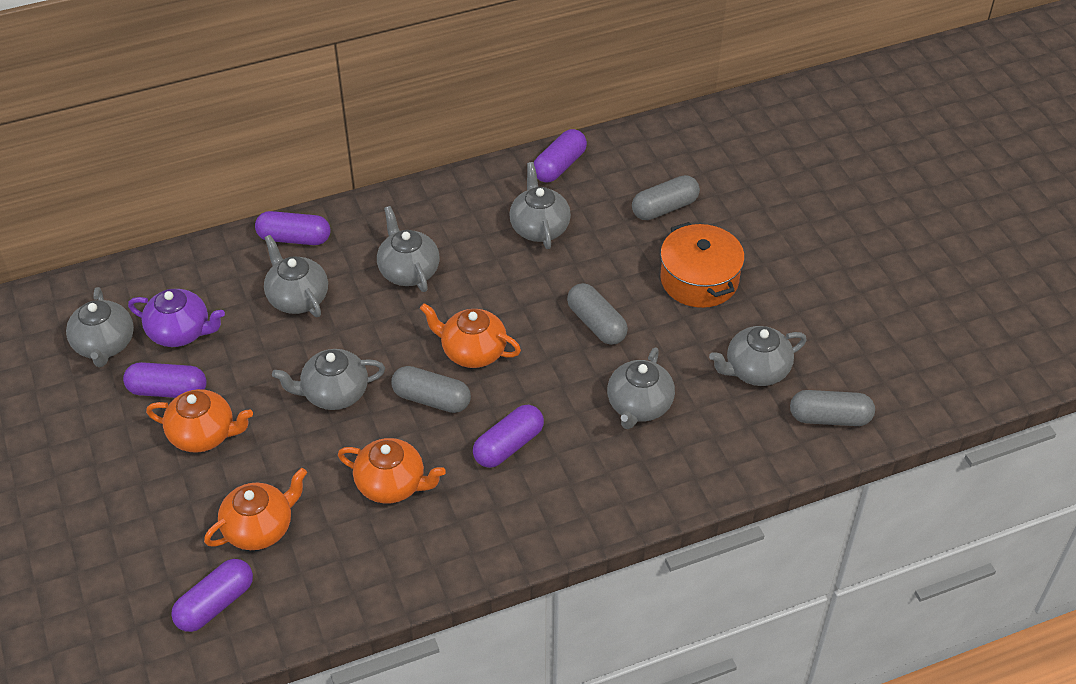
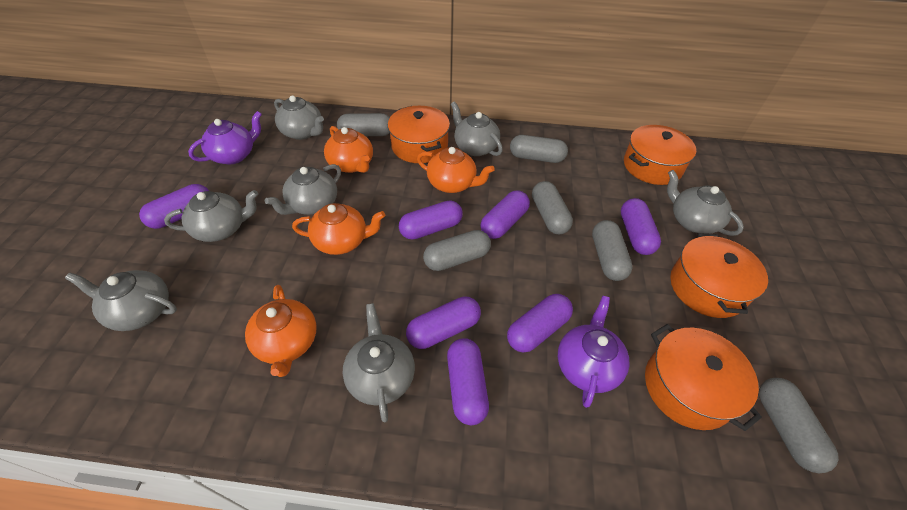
grey capsule: [391,366,471,413] [567,283,628,345] [632,175,700,220] [790,390,875,426] = 4 -> [337,113,390,136] [423,230,491,271] [510,135,568,163] [532,181,573,234] [592,220,633,281] [759,378,839,473] = 6
orange pot: [660,222,745,308] = 1 -> [388,106,450,163] [624,125,696,185] [645,324,762,431] [670,233,768,318] = 4
purple capsule: [123,362,207,398] [171,559,253,632] [255,211,330,245] [473,405,544,468] [534,129,587,183] = 5 -> [139,184,209,229] [399,200,463,240] [406,296,481,349] [447,338,489,425] [481,190,530,239] [507,294,573,353] [621,198,661,255] = 7
purple teapot: [128,289,225,347] = 1 -> [188,111,262,164] [558,296,629,408] = 2

